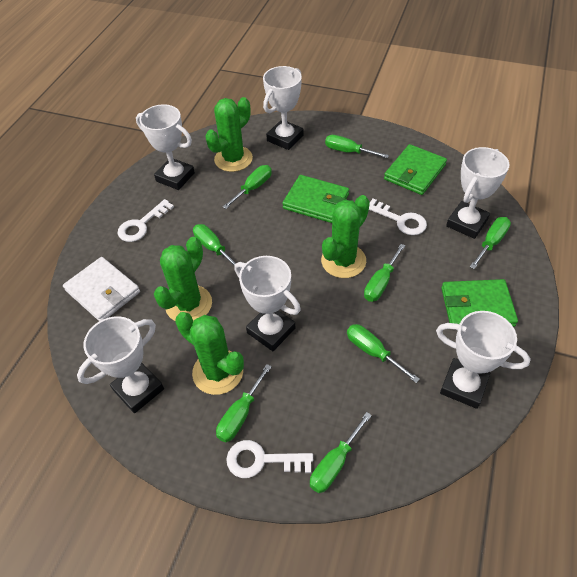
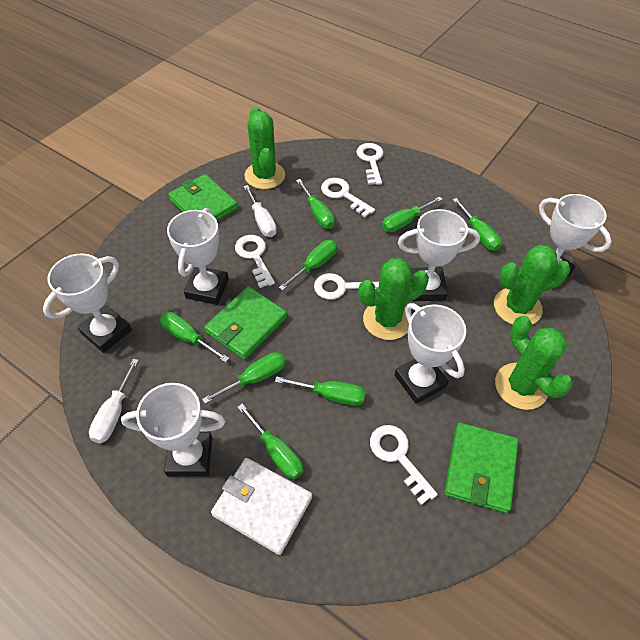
white key: [118,199,174,242] [226,440,313,478] [369,198,427,235] = 3 -> [235,235,275,288] [314,273,379,300] [321,178,375,218] [356,143,384,185] [370,425,438,505] = 5
white screwdriver: none = 0 -> [89,359,139,443] [243,185,277,237] = 2

